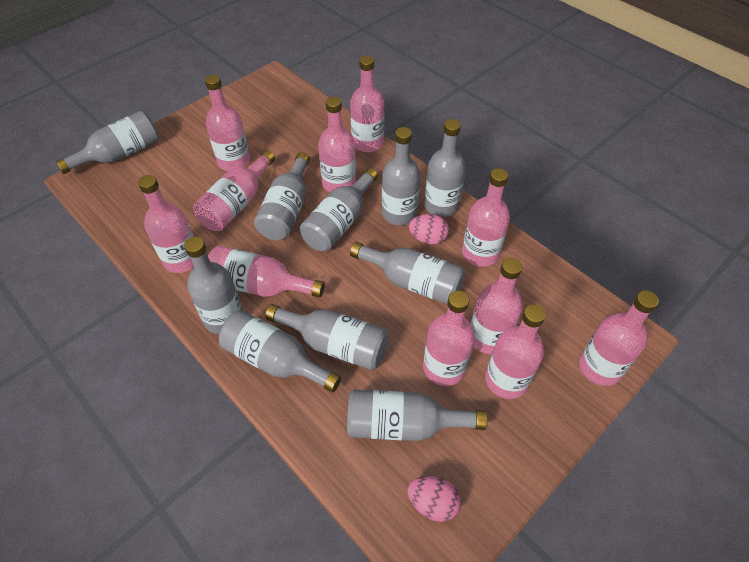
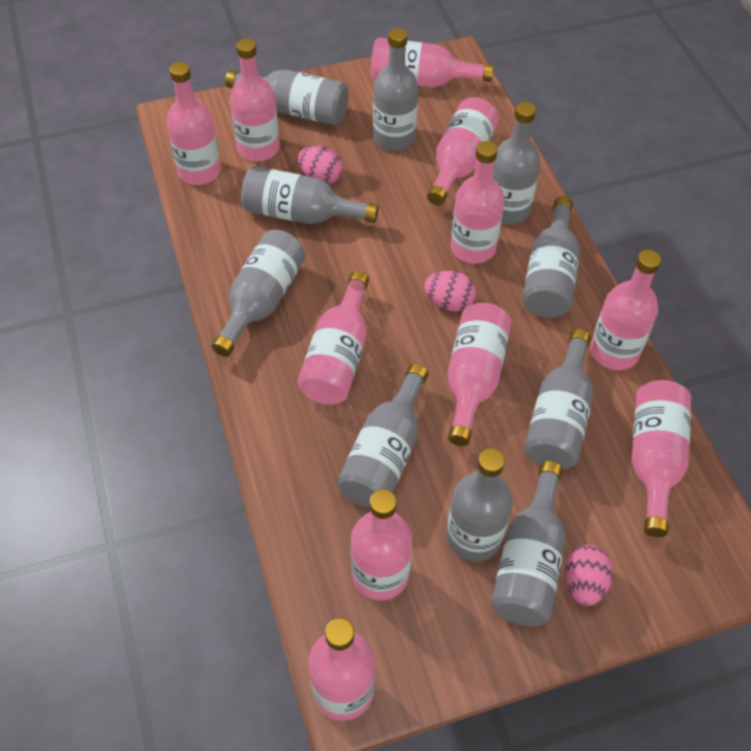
pink egg: [407,476,461,522] [409,214,449,245] = 2 -> [298,145,343,184] [424,271,476,312] [565,545,613,606] = 3

